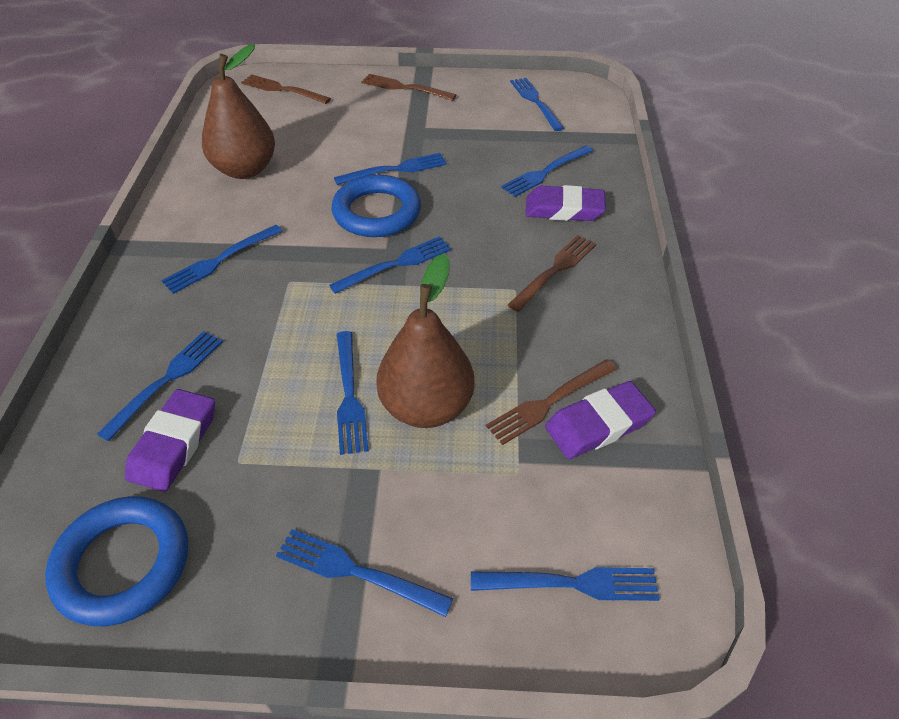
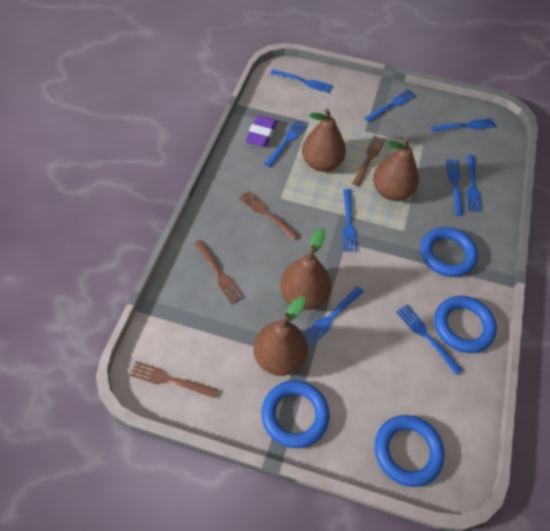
blue ring: [45,496,188,626] [332,175,421,237] = 2 -> [261,380,330,448] [375,415,445,487] [420,227,478,277] [434,296,497,353] = 4
brown pear: [202,44,275,179] [376,254,474,428] = 2 -> [254,296,308,376] [280,227,331,310] [302,109,346,172] [373,138,419,201] = 4
purple eraser: [125,389,215,492] [525,185,606,221] [545,381,656,459] = 3 -> [245,115,277,147] = 1

